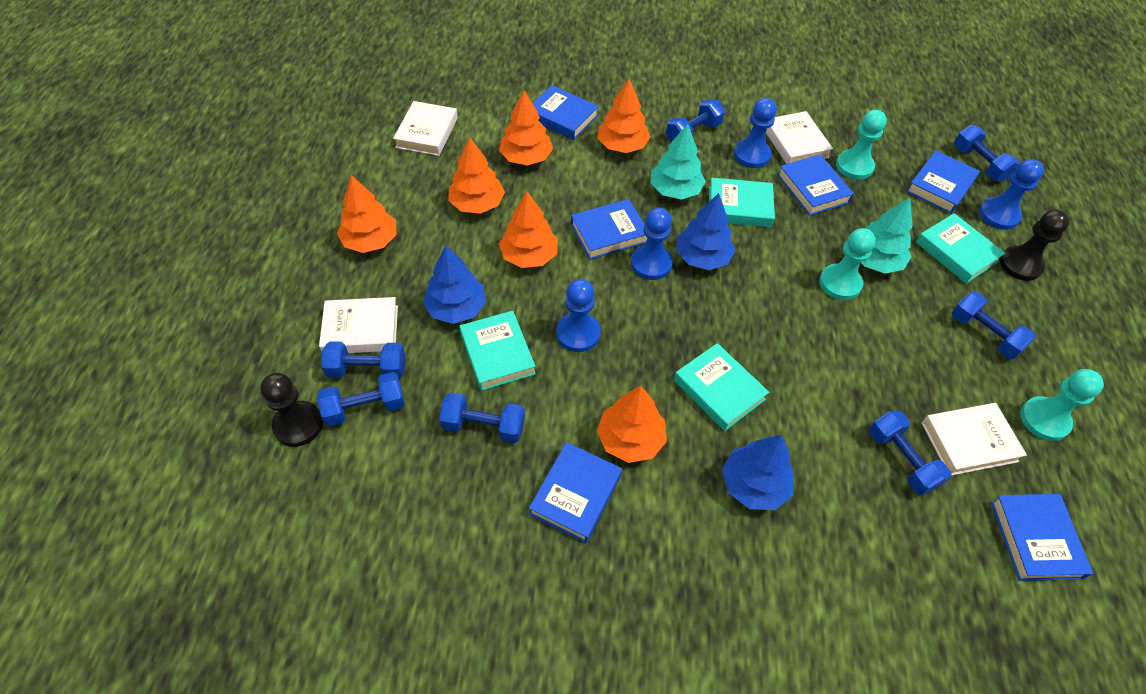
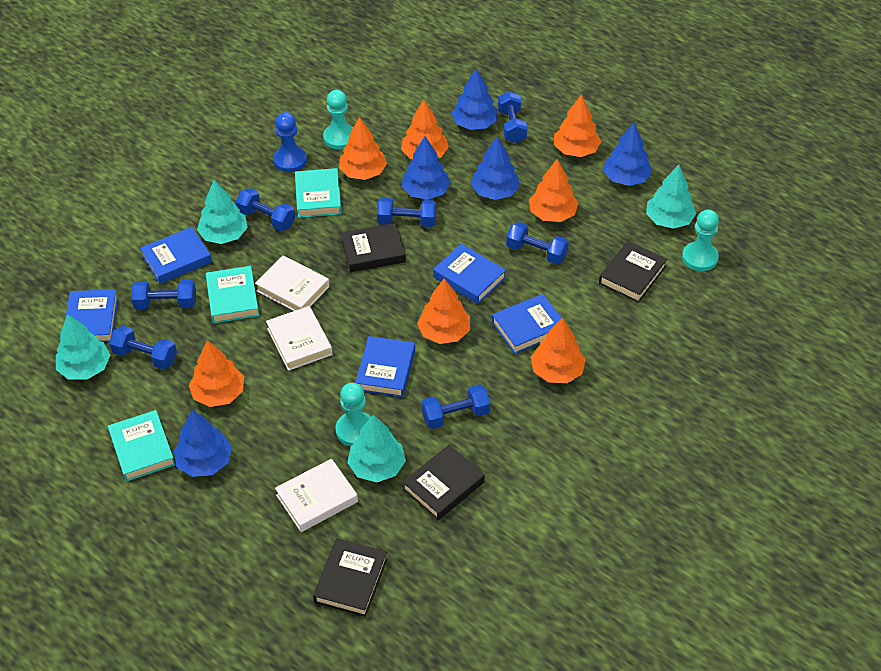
black book: none = 0 -> [313,538,387,617] [341,223,406,272] [402,445,485,520] [599,241,667,303] = 4
black pawn: [260,373,323,447] [1000,210,1070,281] = 2 -> none = 0
blue book: [529,442,622,543] [532,85,599,140] [571,199,647,260] [777,154,854,216] [906,151,980,214] [991,494,1093,581] = 6 -> [65,289,118,342] [140,227,212,284] [355,336,415,398] [433,244,506,304] [492,294,561,354] = 5
blue pawn: [556,279,601,352] [631,208,673,280] [734,98,777,168] [979,159,1044,230] = 4 -> [273,112,307,172] = 1
blue tree: [423,246,486,324] [676,193,736,270] [722,435,794,510] = 3 -> [174,410,232,477] [402,137,451,200] [451,69,498,130] [471,136,520,200] [604,123,652,186] = 5
orange tree: [337,175,397,253] [448,137,505,214] [499,91,553,166] [499,191,558,268] [597,386,667,463] [598,79,650,153] = 6 -> [189,340,244,407] [339,117,387,180] [401,99,449,159] [417,278,470,344] [529,159,579,222] [531,317,586,383] [554,94,601,157] = 7
turquoise book: [459,311,536,391] [674,343,769,431] [709,178,775,227] [916,213,1005,283] = 4 -> [108,410,175,482] [206,266,259,324] [295,168,342,218] = 3
turquoise tree: [650,124,706,200] [861,197,913,274] = 2 -> [56,314,110,379] [197,180,248,244] [347,415,406,482] [646,165,696,229] = 4
white book: [319,297,398,353] [393,101,458,156] [766,111,833,164] [922,403,1027,476] = 4 -> [255,256,329,311] [266,306,332,371] [275,459,358,532] = 3

